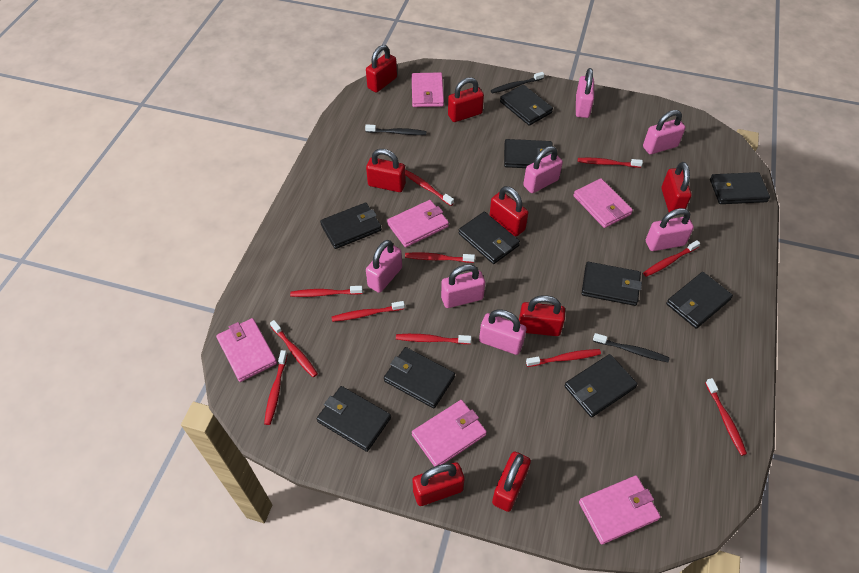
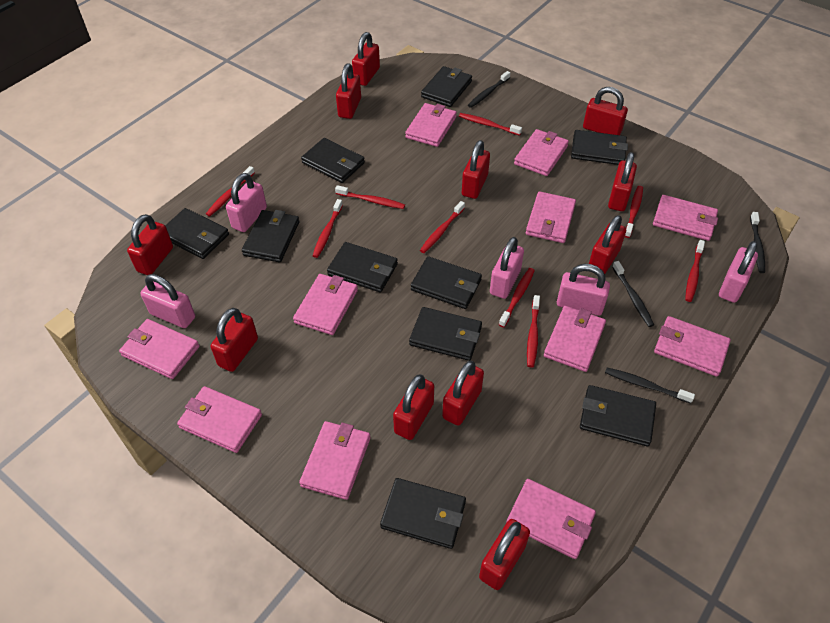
black toothbrush: [365,124,426,135] [491,72,544,93] [593,333,670,362] = 3 -> [468,71,510,108] [605,368,695,404] [612,261,654,327] [750,212,765,273] = 4
pink padlock: [366,240,402,293] [441,264,485,308] [479,309,526,355] [523,146,563,193] [576,68,594,118] [643,110,685,154] [646,208,694,251] = 7 -> [140,274,195,328] [226,173,267,232] [490,237,524,299] [557,264,610,316] [719,241,758,303] = 5
pink wallet: [216,318,277,382] [387,200,449,247] [412,72,444,107] [412,400,487,467] [574,178,633,228] [579,476,661,544] = 6 -> [119,319,200,379] [177,386,262,453] [293,274,358,335] [299,421,371,500] [405,103,457,147] [506,479,596,559] [514,129,569,176] [526,191,576,243] [544,306,606,372] [653,195,718,241] [654,316,731,377] = 11
red padlock: [366,45,397,93] [366,149,406,192] [412,462,465,506] [448,77,484,122] [490,186,529,236] [492,452,531,512] [519,295,565,336] [661,162,692,212] = 8 -> [127,214,173,275] [210,308,258,372] [336,63,361,119] [352,32,380,86] [393,374,434,440] [442,361,484,426] [462,140,490,199] [479,519,530,590] [583,87,628,135] [589,215,626,274] [608,152,637,211] = 11
red toothbrush: [264,350,288,425] [270,320,318,377] [290,286,363,297] [332,301,405,322] [396,334,471,344] [405,170,454,206] [405,252,475,263] [526,349,601,367] [578,158,643,168] [643,240,700,277] [705,378,747,456] = 11 -> [206,166,255,216] [313,199,343,258] [335,185,405,209] [420,201,465,253] [459,113,522,136] [499,268,535,327] [527,295,540,368] [625,186,643,238] [685,240,705,302] = 9

